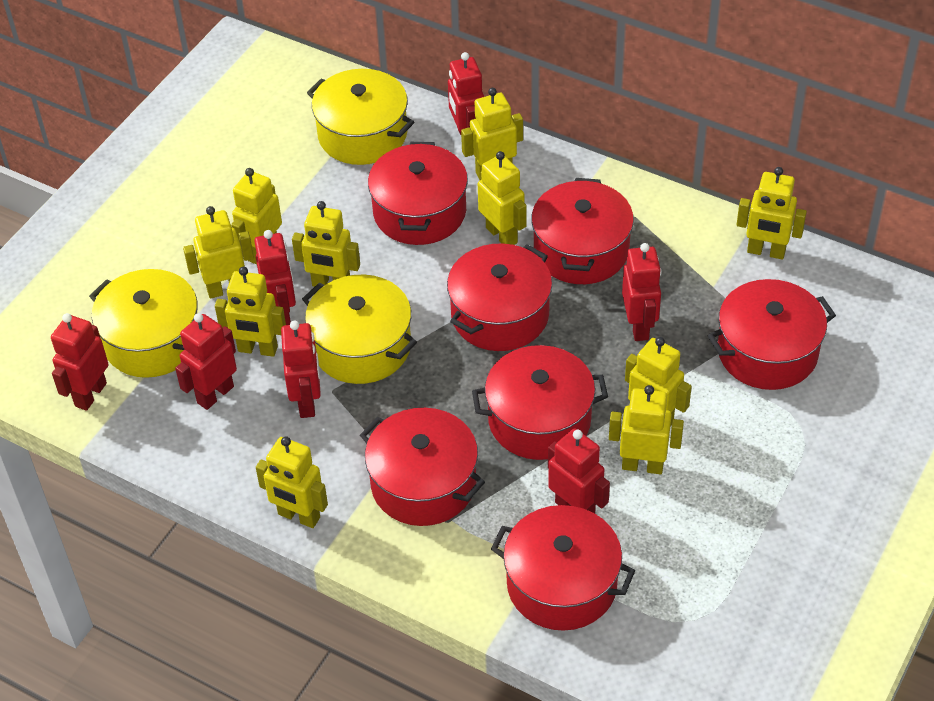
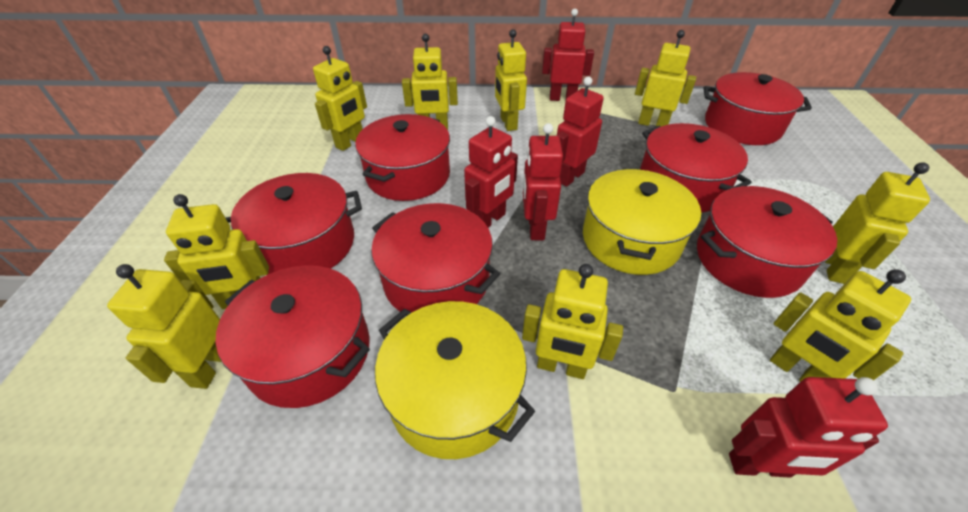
red robot: [51,313,108,411] [175,313,237,410] [254,230,296,325] [281,321,321,418] [448,52,484,135] [548,429,610,513] [622,243,661,341] = 7 -> [464,116,518,228] [523,123,563,240] [542,9,594,101] [556,77,604,187] [729,377,888,477] = 5
yellow pot: [89,269,198,378] [302,275,417,384] [307,69,414,165] = 3 -> [375,301,535,459] [583,169,701,275] = 2
yellow robot: [183,206,254,299] [215,267,286,357] [231,168,282,265] [256,436,328,528] [292,201,360,287] [461,88,523,180] [478,151,527,245] [609,385,684,474] [625,337,692,427] [736,167,807,260] = 10 -> [107,264,222,389] [164,194,269,309] [313,46,367,151] [402,34,458,130] [495,29,527,131] [522,264,623,379] [635,30,696,126] [770,269,911,382] [825,162,930,284] = 9

